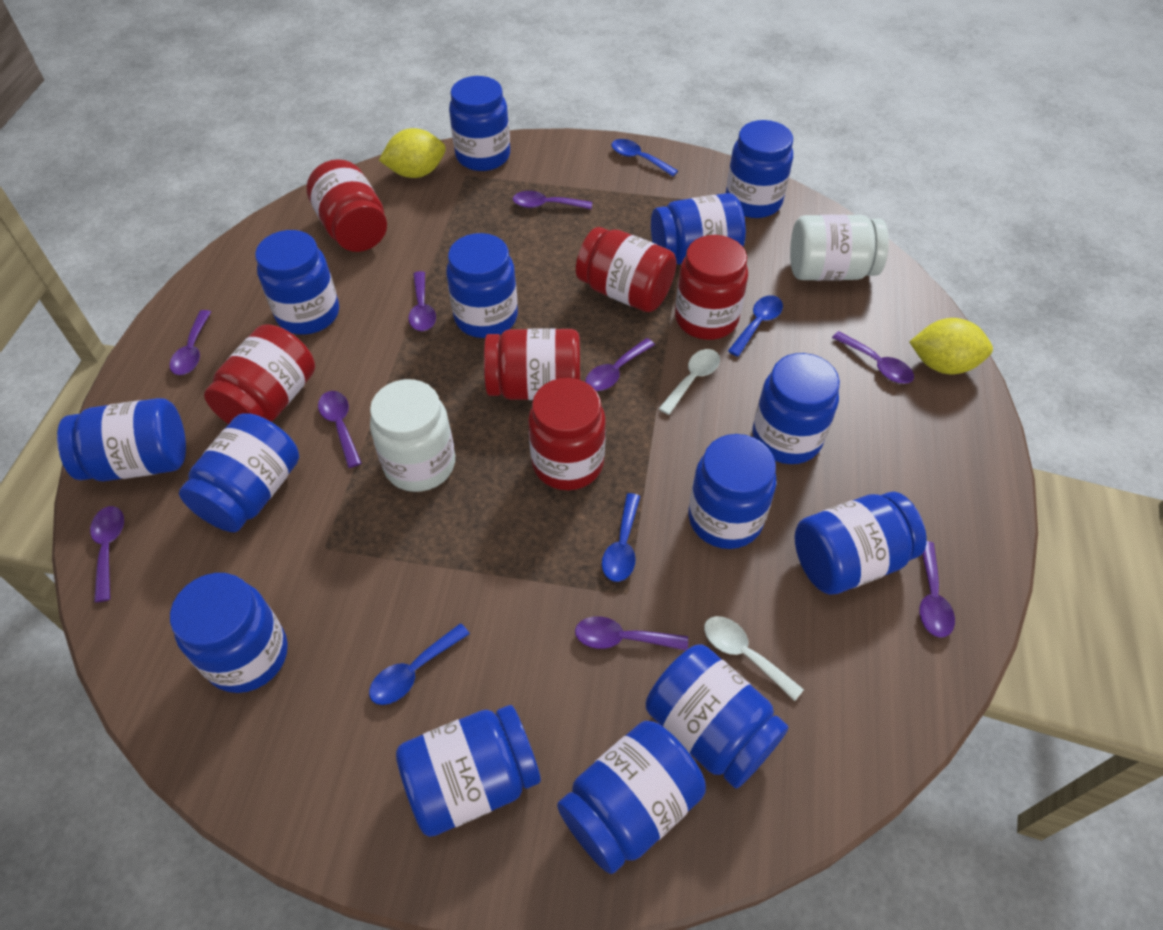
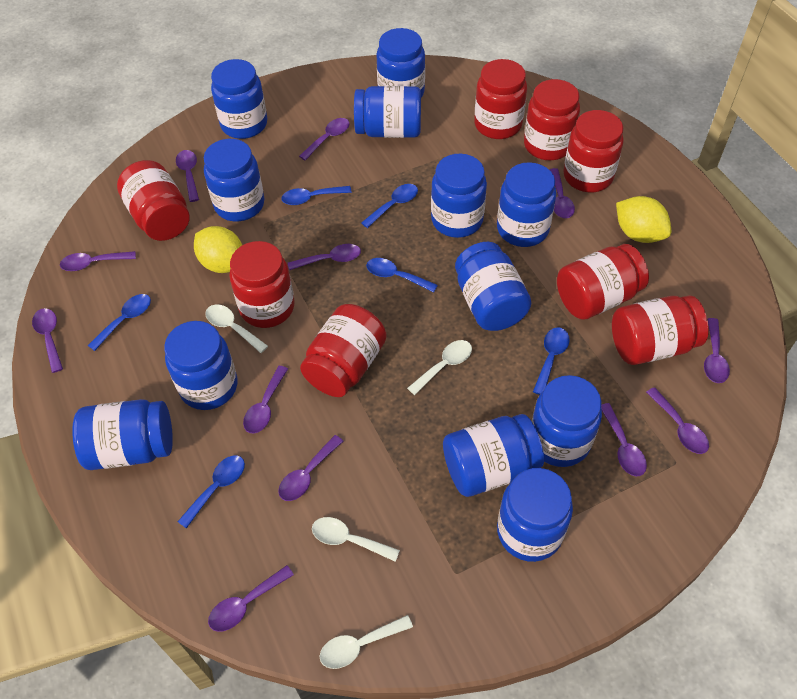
blue jar: [57,398,186,481] [170,573,288,693] [179,413,299,532] [255,230,339,335] [396,705,541,837] [446,233,518,338] [449,76,510,171] [557,721,706,874] [646,644,788,789] [651,193,746,265] [688,434,776,549] [726,120,793,218] [752,353,840,464] [795,492,927,595] = 14 -> [72,399,173,470] [164,321,238,410] [204,139,264,221] [211,59,267,139] [354,86,421,138] [376,28,425,98] [431,154,487,238] [443,414,544,497] [455,242,531,331] [497,162,556,247] [497,468,573,562] [532,375,602,467] = 12
blue spoon: [369,623,470,705] [602,493,641,582] [612,139,678,177] [728,296,783,357] = 4 -> [88,294,151,351] [178,456,245,529] [281,186,352,205] [361,184,418,228] [366,258,438,293] [533,327,570,395] = 6
purple spoon: [90,506,124,602] [170,310,211,375] [318,391,361,468] [409,271,436,331] [513,191,592,209] [575,616,688,650] [585,338,655,391] [832,331,914,384] [919,541,955,638] = 9 -> [32,308,63,373] [60,251,136,271] [176,150,199,202] [208,565,294,632] [243,366,288,434] [278,435,343,501] [288,244,361,270] [299,118,350,161] [549,168,575,218] [601,403,647,476] [646,387,709,454] [704,318,730,383] = 12
red jar: [204,325,315,424] [307,159,387,252] [484,328,580,400] [528,378,606,490] [576,227,676,312] [675,235,748,340] = 6 -> [117,160,190,241] [229,241,295,328] [300,304,387,397] [474,59,527,139] [524,79,580,160] [557,244,649,320] [563,110,624,192] [612,295,709,365] = 8
white jar: [370,379,455,492] [790,214,889,281] = 2 -> none = 0
white spoon: [658,349,720,415] [704,616,804,701] = 2 -> [205,304,268,353] [312,517,400,562] [320,615,413,669] [407,340,472,395] = 4

